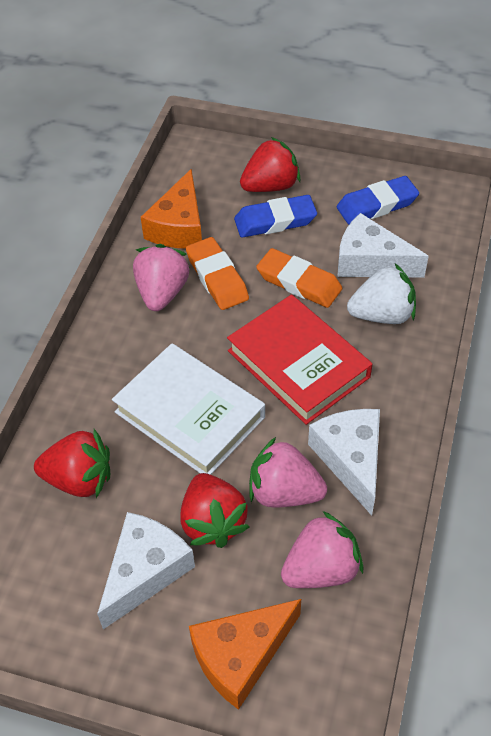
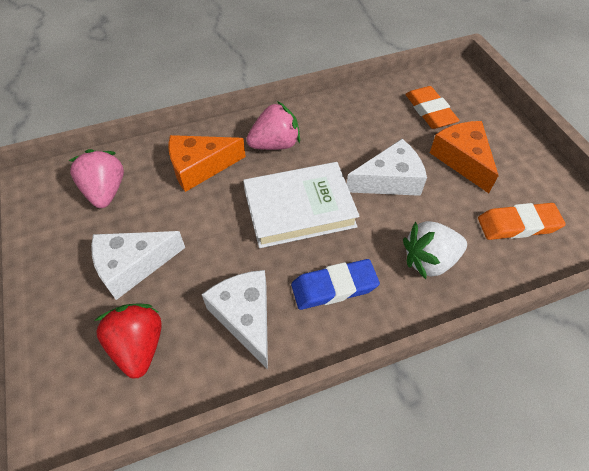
blue eraser: [234,195,317,238] [337,176,419,224] = 2 -> [291,259,380,310] = 1
pink strawberry: [133,244,190,311] [249,437,327,507] [281,511,363,588] = 3 -> [68,149,124,208] [246,101,300,150] = 2
red book: [227,295,372,425] = 1 -> none = 0
red strawberry: [34,429,110,498] [181,473,249,548] [240,137,301,192] = 3 -> [94,303,162,379] = 1

